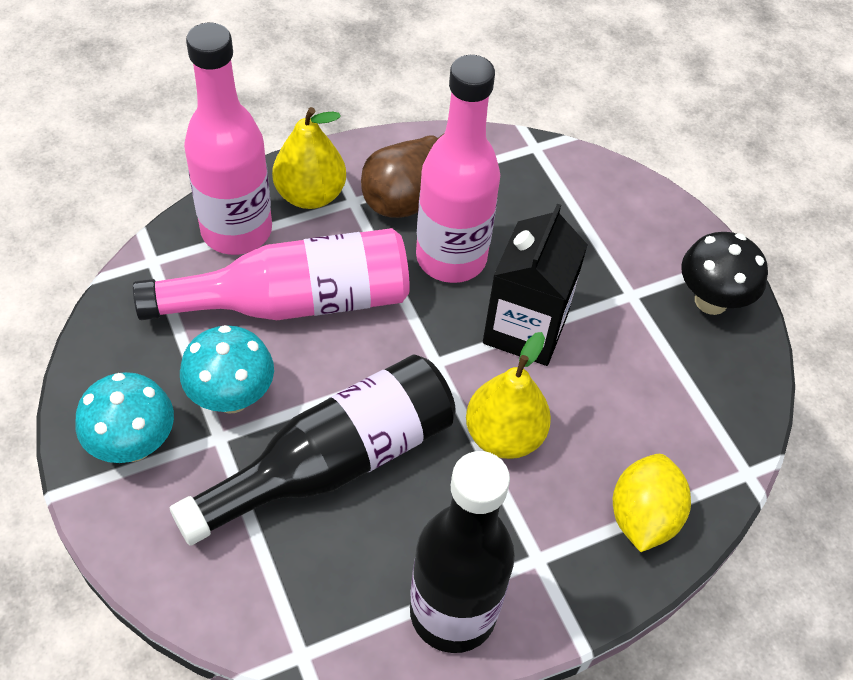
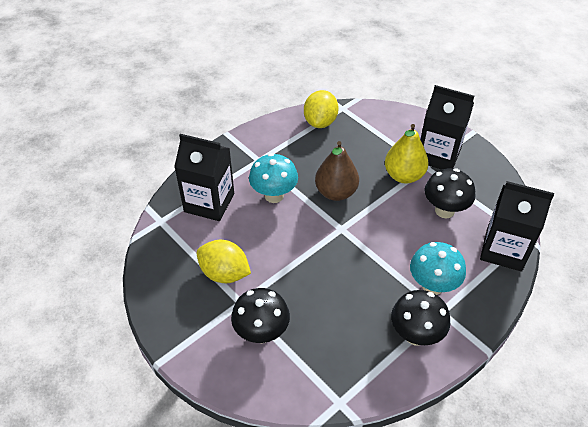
black bottle: [170,355,456,546] [410,451,515,653] = 2 -> none = 0
black carton: [483,204,588,366] = 1 -> [174,134,234,221] [420,85,474,170] [480,181,554,272] = 3
black mushroom: [681,232,768,315] = 1 -> [231,288,290,343] [391,290,450,345] [424,168,475,218] = 3
pink bottle: [133,228,410,320] [184,23,272,255] [416,55,500,283] = 3 -> none = 0
yellow lemon: [613,454,691,552] = 1 -> [197,240,251,283] [304,90,339,128] = 2
yellow pear: [272,107,346,209] [466,332,551,459] = 2 -> [385,124,428,184] = 1

